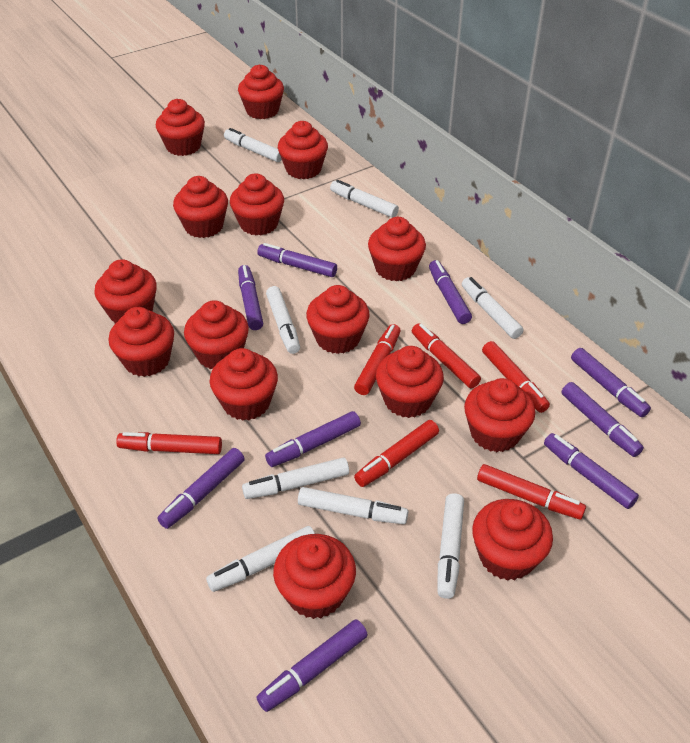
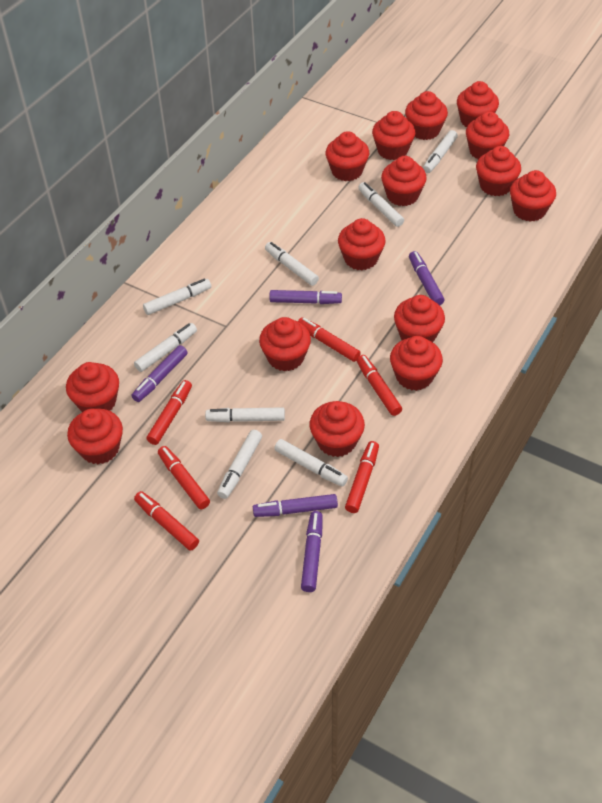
purple marker: [157,448,245,529] [238,265,263,330] [256,619,368,712] [257,243,337,277] [265,411,361,467] [429,260,472,324] [544,433,639,509] [561,382,644,457] [571,348,651,417] = 9 -> [131,345,188,402] [253,494,338,517] [269,290,342,304] [301,511,323,592] [409,251,445,305] = 5

